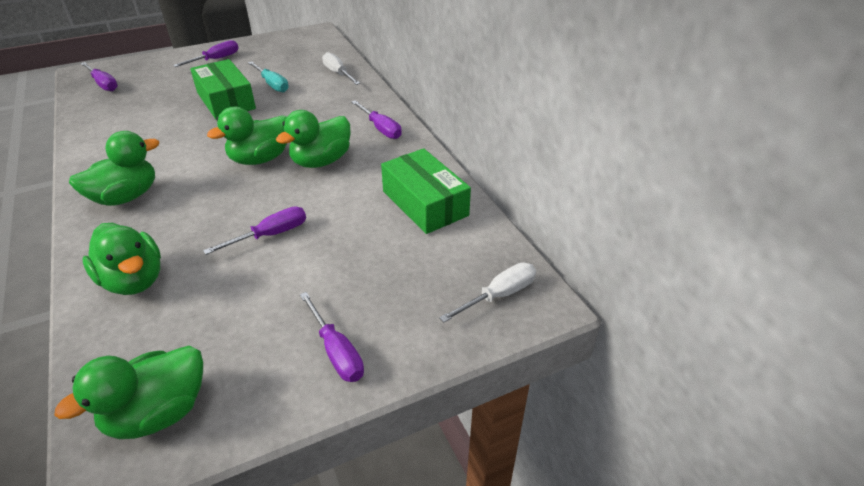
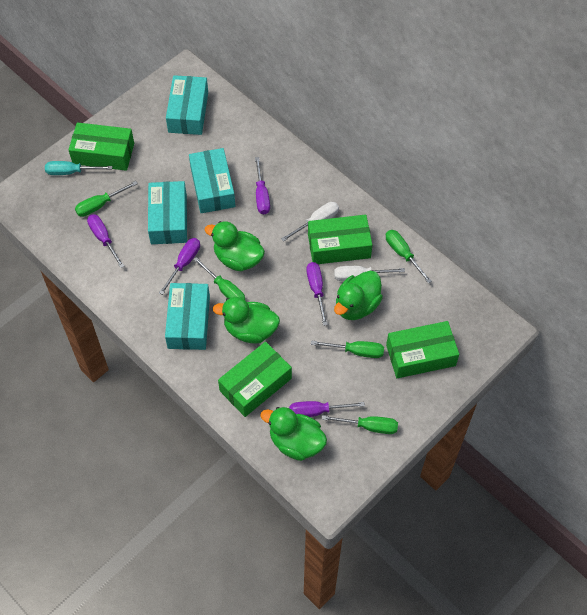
green box: [190,59,256,119] [381,148,471,234] = 2 -> [68,122,134,171] [218,342,292,417] [308,215,372,264] [386,321,459,378] = 4
green duck: [54,346,203,439] [69,131,159,206] [83,223,161,295] [207,107,287,165] [276,110,351,168] = 5 -> [205,221,265,271] [213,297,280,343] [260,407,327,461] [334,271,383,320] = 4
green screwdriver: none = 0 -> [75,181,138,217] [193,257,245,300] [311,340,384,358] [322,415,398,434] [386,230,432,284] = 5
turquoise box: none = 0 -> [148,181,187,244] [165,283,210,350] [166,75,208,135] [189,148,235,213] = 4

